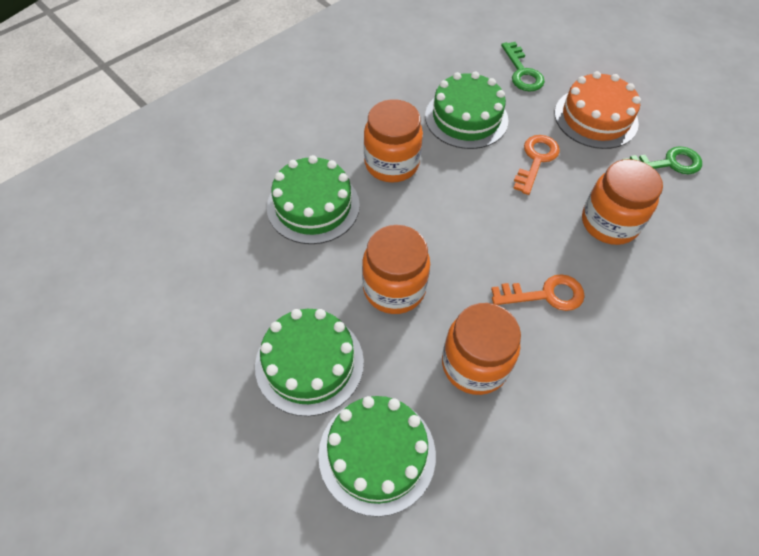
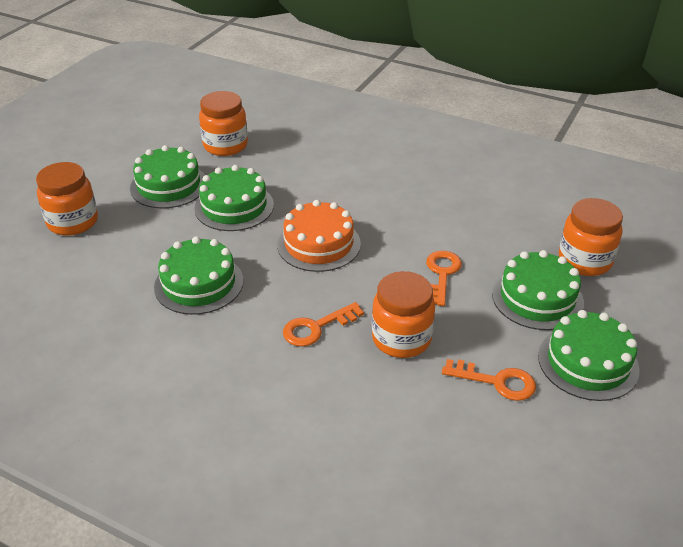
green cake: [255,309,364,416] [267,155,360,244] [318,396,436,517] [425,72,508,149] = 4 -> [130,145,205,209] [154,236,243,315] [194,165,274,231] [492,250,584,330] [538,310,640,401] = 5
green key: [501,42,545,91] [623,146,702,174] = 2 -> none = 0
orange key: [491,274,585,311] [513,135,560,195] = 2 -> [283,302,364,347] [426,251,462,306] [442,359,536,401] = 3

